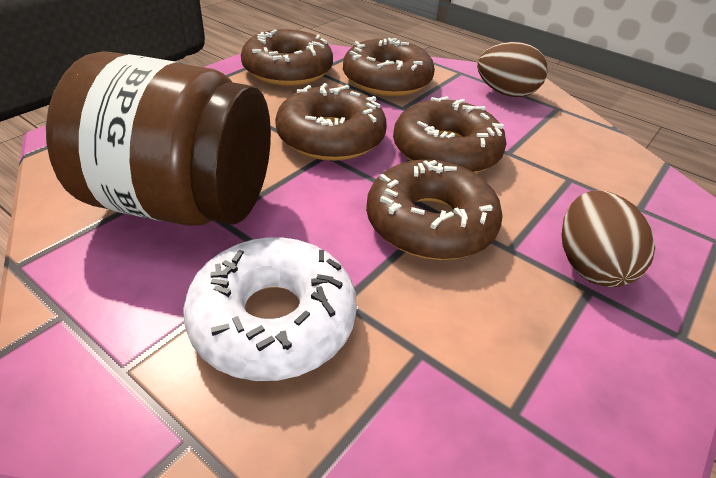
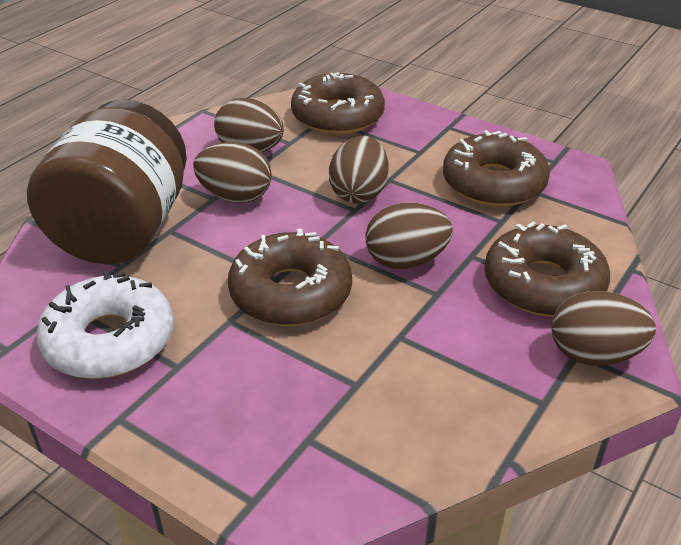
brown donut: [241,29,333,86] [275,83,387,161] [343,38,435,96] [366,160,503,260] [393,96,506,173] = 5 -> [228,229,352,326] [291,72,385,135] [443,130,550,207] [484,222,610,316] = 4
brown egg: [477,42,548,97] [562,191,655,287] = 2 -> [193,142,272,203] [214,98,284,152] [329,136,389,204] [365,203,453,269] [551,291,656,366] = 5

